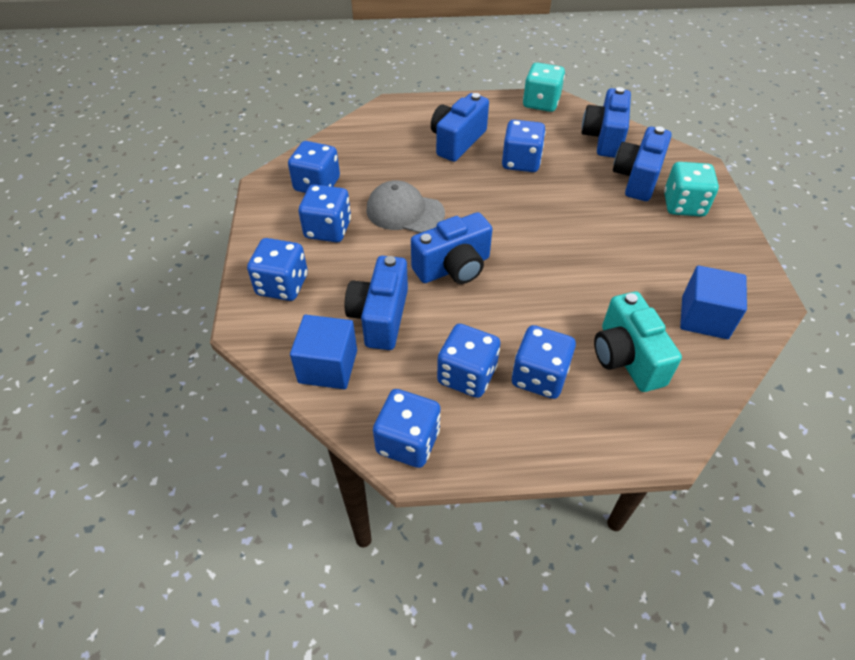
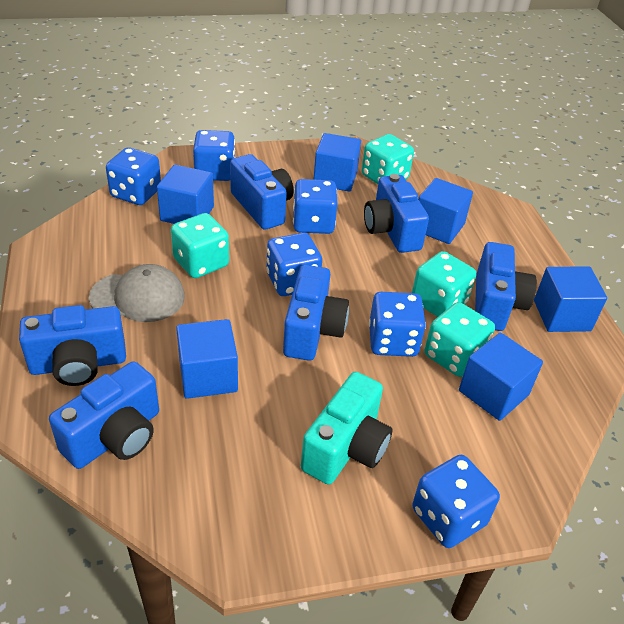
blue camera: [345,256,408,350] [411,212,492,284] [431,93,489,162] [582,87,631,158] [613,126,672,201] = 5 -> [19,305,126,386] [49,361,159,469] [230,154,293,230] [283,265,349,361] [364,174,429,253] [475,242,537,331] = 6
blue cube: [290,315,357,389] [680,265,747,339] = 2 -> [157,165,214,224] [176,319,238,399] [313,133,361,192] [418,178,473,244] [459,333,543,421] [534,267,607,332] = 6
blue dice: [247,238,308,301] [288,141,340,193] [298,184,351,242] [373,389,440,468] [437,324,500,398] [502,120,546,172] [512,325,576,399] = 7 -> [106,147,161,205] [193,130,235,181] [266,233,322,296] [293,179,338,234] [369,292,426,357] [412,455,500,548] = 6
turquoise dice: [523,62,565,112] [664,162,719,217] = 2 -> [171,213,229,278] [362,134,414,184] [412,251,476,317] [425,302,495,377] = 4

